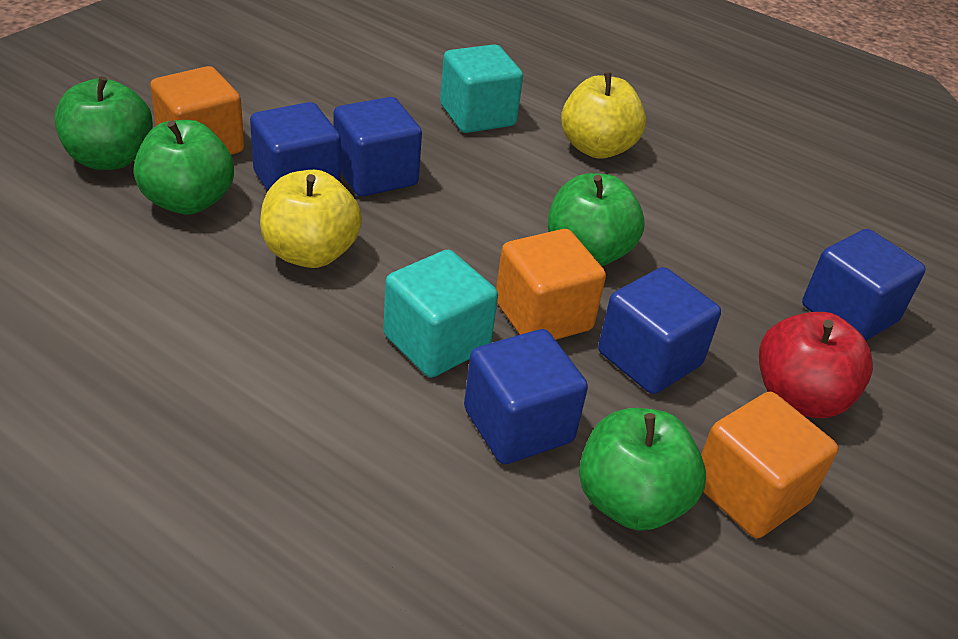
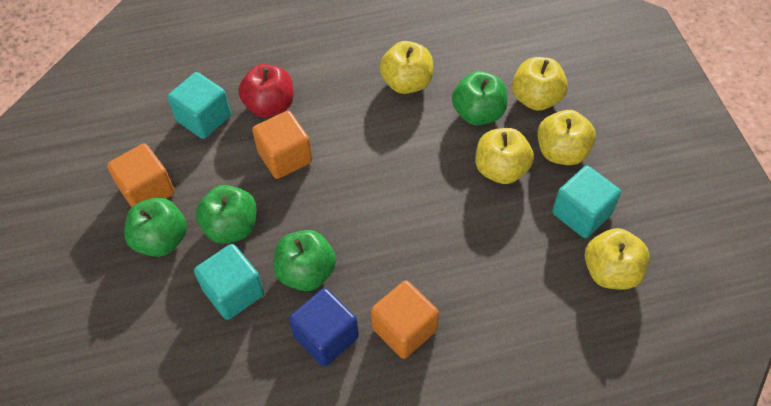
blue cube: [250,102,341,191] [333,97,422,197] [464,329,588,464] [598,267,721,394] [802,229,926,341] = 5 -> [289,288,359,367] = 1
turquoise cube: [383,250,498,378] [440,44,523,133] = 2 -> [167,72,231,139] [194,244,264,320] [552,166,621,238] = 3
yellow apple: [260,170,362,268] [561,72,646,159] = 2 -> [380,41,433,94] [475,128,534,184] [512,57,568,111] [537,110,596,165] [584,228,650,290] = 5

